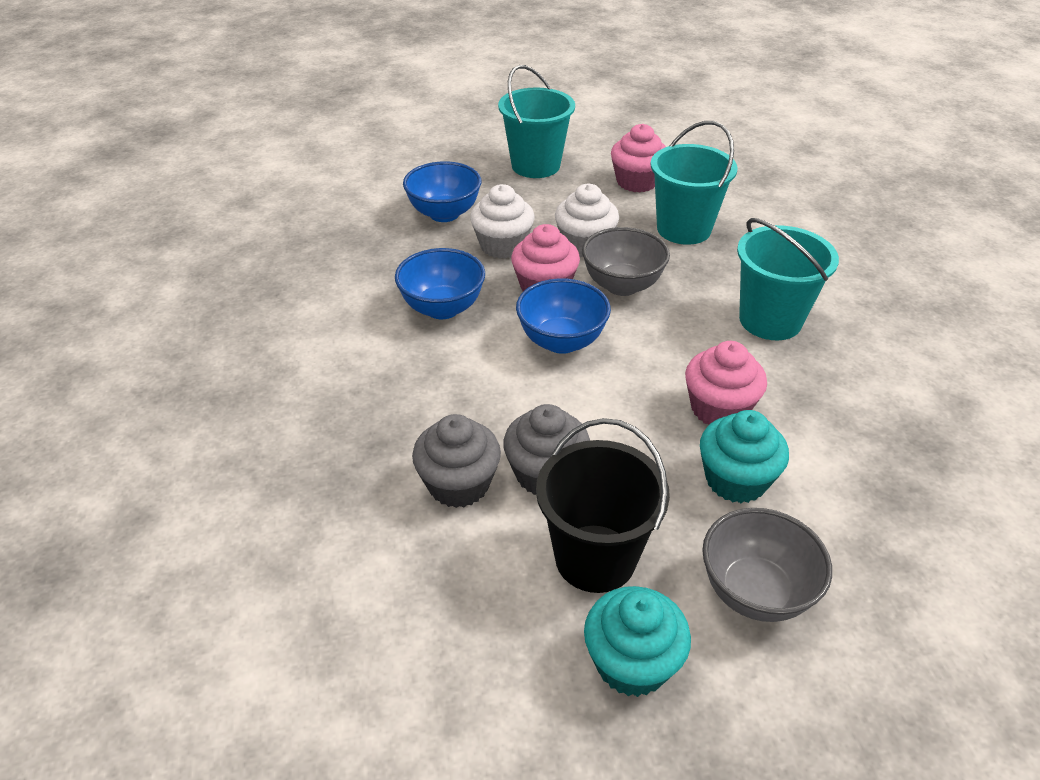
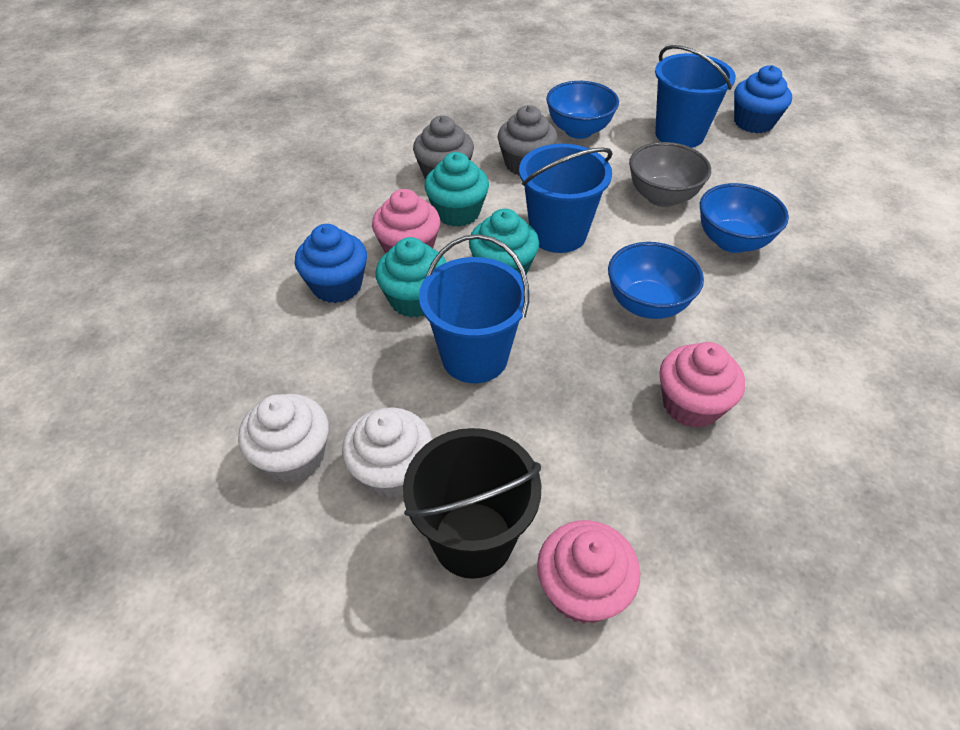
blue bucket: none = 0 -> [419,234,530,383] [519,144,613,253] [655,45,736,148] = 3
blue cupcake: none = 0 -> [295,224,367,303] [734,65,792,133] = 2
grey bowl: [582,227,670,296] [702,508,832,622] = 2 -> [629,142,711,207] = 1
turquoise bucket: [498,65,575,178] [650,121,738,245] [737,218,839,340] = 3 -> none = 0
turquoise cupcake: [584,586,691,697] [700,410,789,503] = 2 -> [376,237,447,318] [424,152,489,227] [469,209,539,275] = 3

